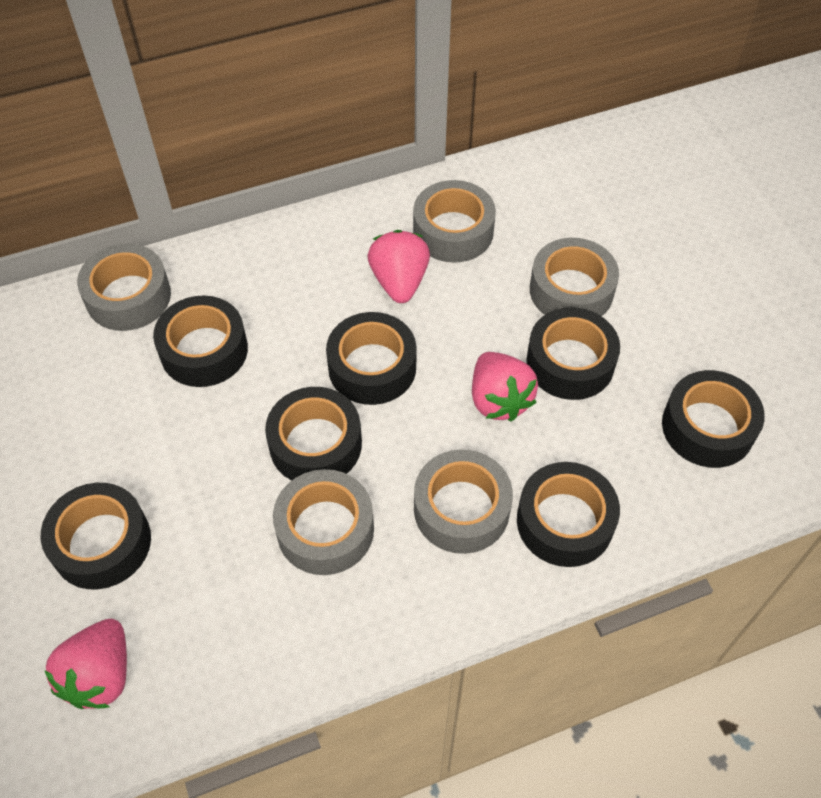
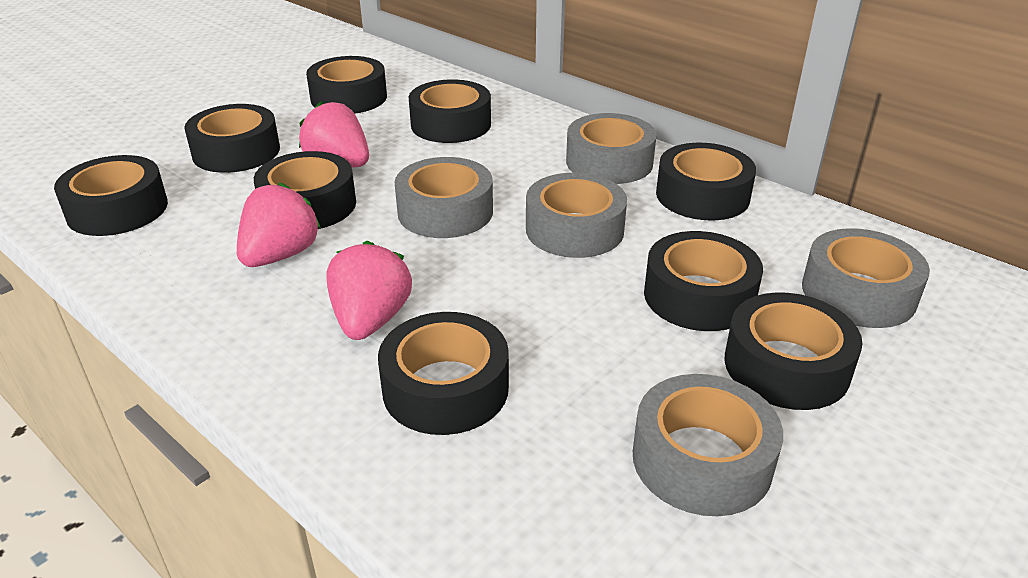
black tape: [41,483,151,589] [153,296,248,387] [265,387,362,481] [326,312,417,405] [517,462,620,567] [526,307,620,400] [662,370,765,468] = 7 -> [54,155,168,236] [184,104,280,173] [254,151,356,229] [306,56,387,114] [378,312,509,435] [409,79,491,143] [644,231,763,331] [656,143,756,220] [724,292,862,410] = 9

